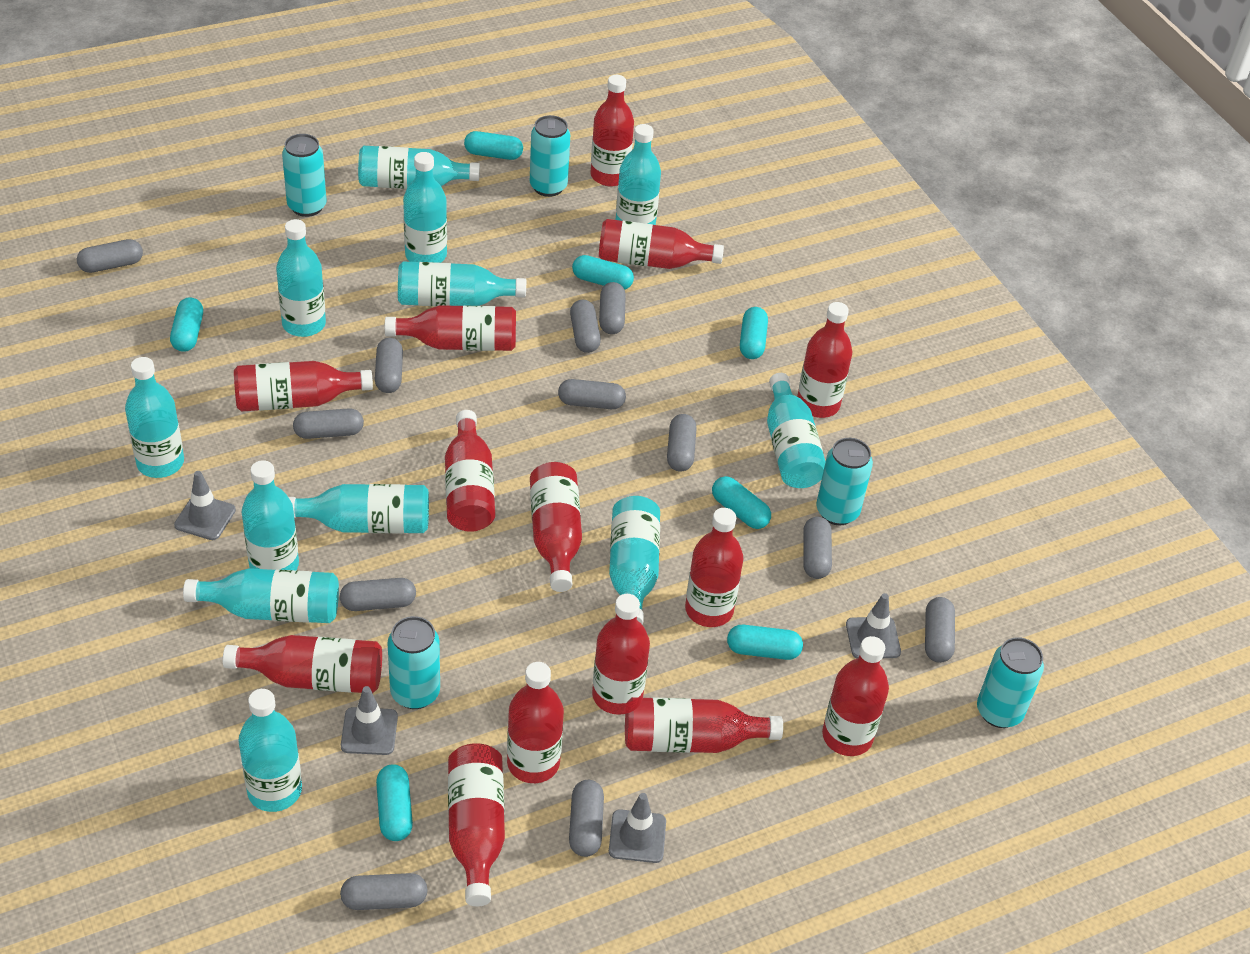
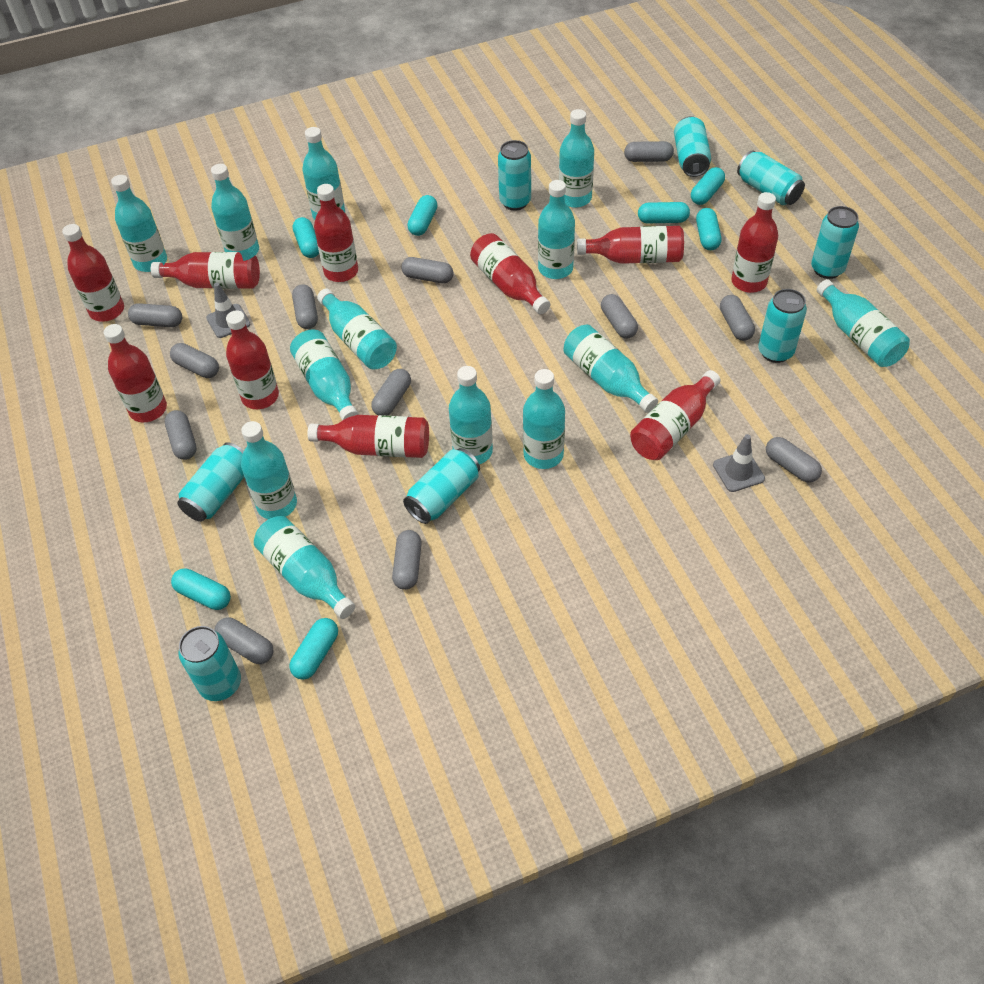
grey traffic cone: [174,471,236,540] [341,686,398,755] [609,793,666,863] [846,593,901,658] = 4 -> [206,283,250,338] [713,434,765,492] = 2
red bottle: [223,635,382,693] [234,361,373,412] [385,305,516,351] [445,410,495,532] [448,743,505,906] [507,662,564,783] [530,462,582,592] [590,75,634,187] [592,594,650,715] [599,219,724,269] [625,697,783,753] [685,508,744,627] [797,302,852,418] [822,636,889,756] = 14 -> [62,224,124,322] [104,324,167,422] [151,252,260,289] [226,310,279,409] [307,415,429,458] [314,184,358,282] [470,233,550,314] [577,226,684,264] [630,370,721,460] [731,192,778,293] = 10
turquoise bottle: [125,357,184,478] [183,568,339,623] [238,689,302,812] [242,460,299,570] [276,219,326,337] [288,484,429,534] [358,146,480,189] [398,262,526,306] [403,152,447,263] [609,496,660,624] [616,124,661,225] [767,373,826,488] = 12 -> [111,175,167,272] [211,164,259,255] [241,421,297,519] [254,516,355,619] [290,330,359,421] [302,127,345,220] [317,289,397,370] [449,366,493,464] [523,369,565,469] [538,180,575,279] [559,109,594,208] [564,324,658,413] [817,279,910,367] = 13
turquoise can: [282,134,326,217] [388,616,440,709] [530,115,570,197] [816,438,873,525] [977,637,1044,728] = 5 -> [177,442,244,522] [178,626,241,701] [403,448,480,524] [498,140,531,210] [674,116,711,177] [737,150,805,205] [758,289,807,363] [811,206,859,279] = 8

